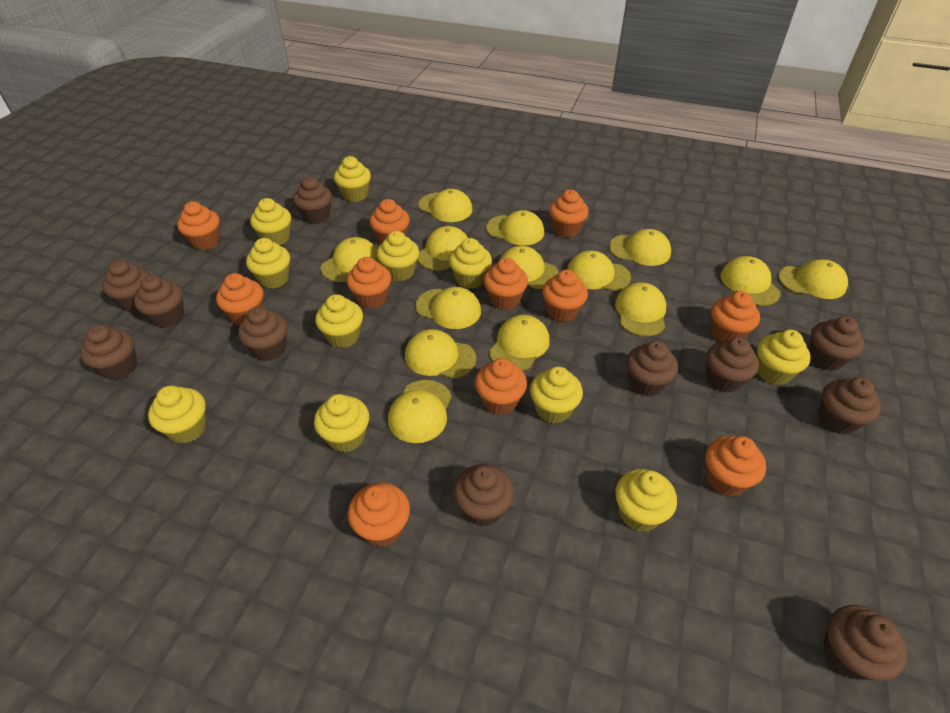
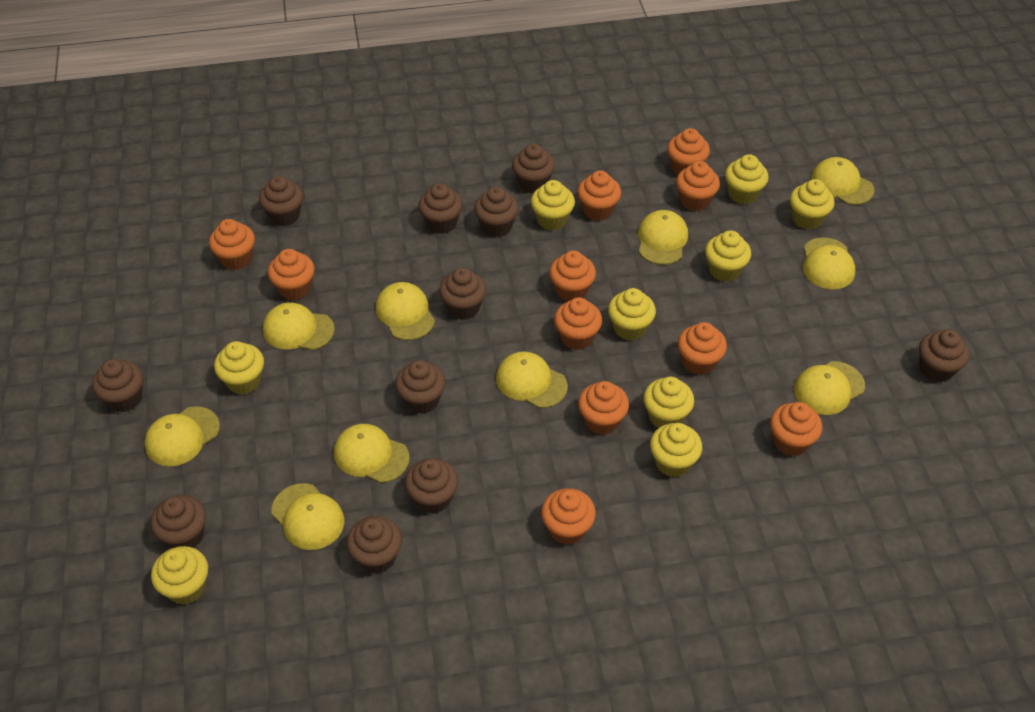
yellow cap: [321,237,379,282] [388,380,452,443] [405,329,476,379] [416,287,481,329] [417,226,468,271] [419,189,472,222] [486,210,544,246] [489,315,550,371] [500,246,559,289] [567,251,631,291] [609,229,671,266] [615,283,666,336] [720,256,781,306] [778,259,848,299] = 14 -> [145,406,220,466] [263,302,335,350] [272,483,344,550] [334,424,410,483] [376,282,435,340] [496,352,568,408] [638,210,688,265] [794,361,865,415] [803,237,855,289] [811,157,874,205] = 10
yellow cupcake: [148,385,206,443] [246,238,290,288] [250,198,291,245] [314,394,369,452] [315,294,363,348] [334,156,371,202] [377,231,419,281] [449,238,492,289] [530,366,583,424] [615,469,677,532] [757,330,811,385] = 11 -> [151,546,208,605] [214,341,264,395] [531,180,575,230] [608,288,656,340] [643,377,694,428] [650,423,702,477] [705,230,751,282] [725,154,769,204] [790,179,835,230] = 9

